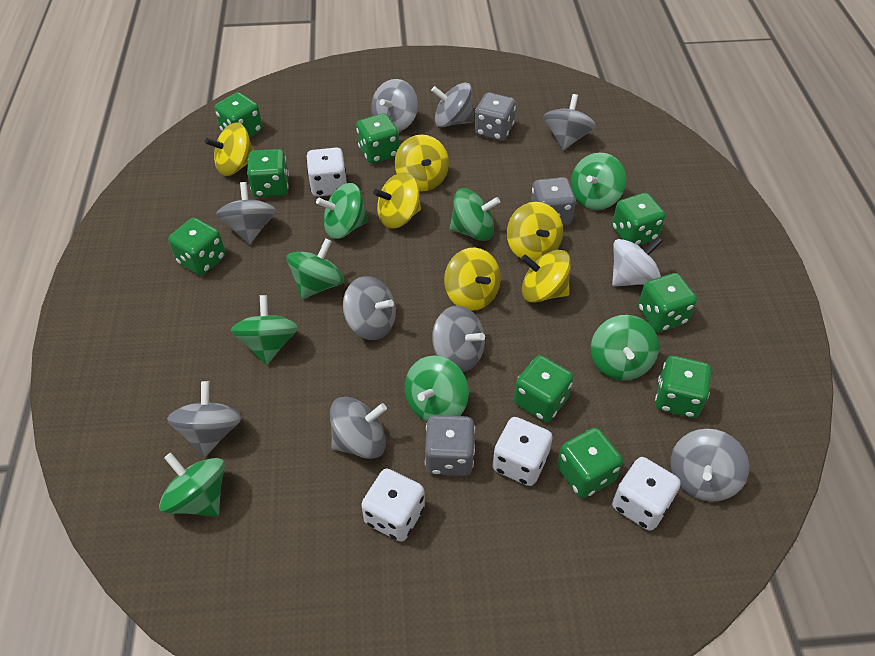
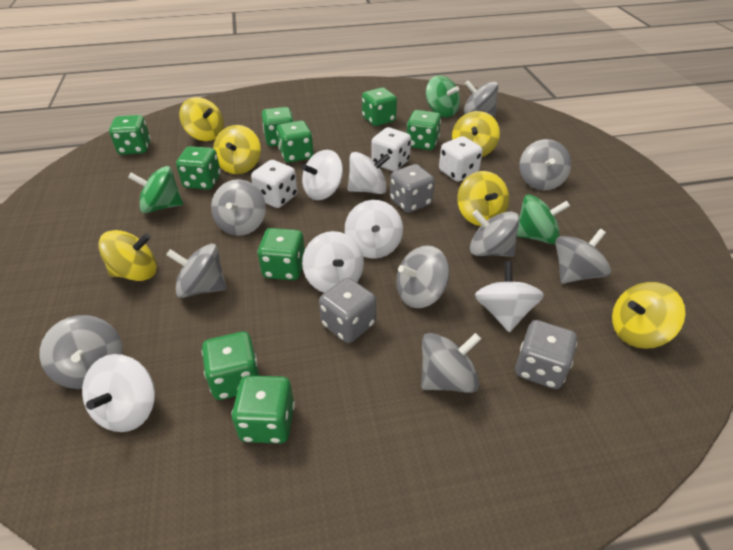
green spinning top: [159,453,225,517] [231,295,298,365] [286,238,344,299] [316,183,368,239] [405,356,469,422] [449,188,500,241] [571,153,626,210] [591,315,659,380] = 8 -> [128,166,183,213] [426,75,460,117] [517,195,570,244] = 3
white dice: [306,148,347,197] [361,469,425,542] [492,417,553,486] [612,457,681,531] = 4 -> [251,160,298,208] [371,127,411,171] [439,136,483,182] = 3
white spinning top: [612,237,663,286] = 1 -> [82,354,155,432] [302,150,343,200] [302,231,364,293] [345,200,403,259] [348,152,390,194] [475,261,544,332] = 6

